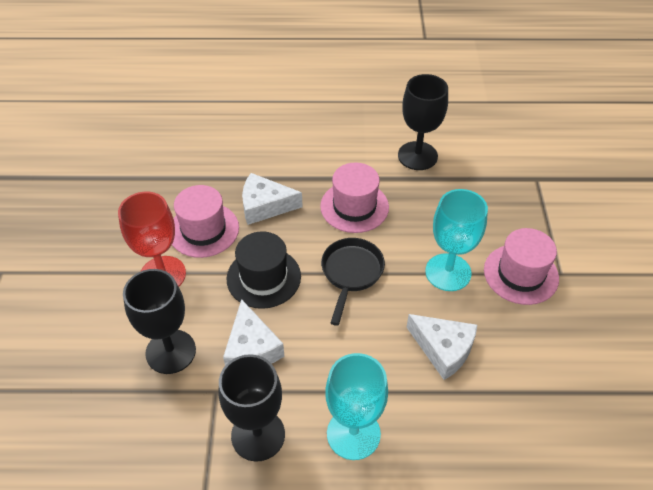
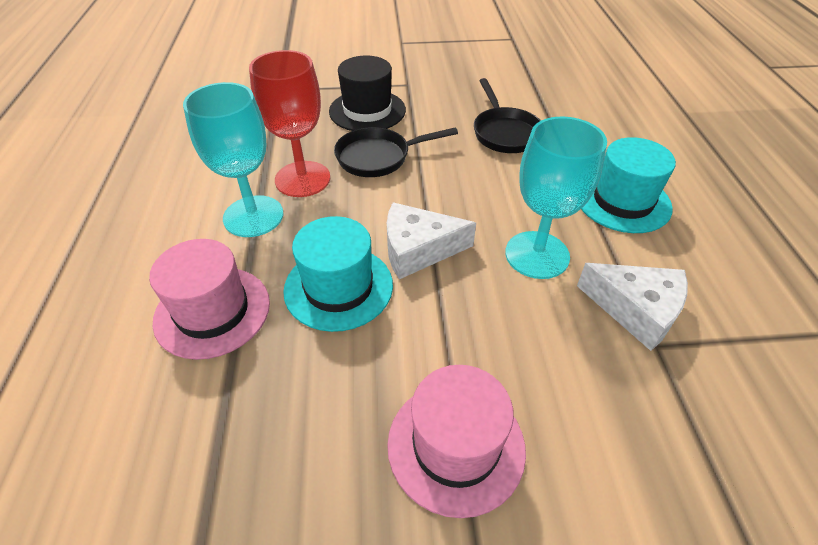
black goblet: [123,269,196,374] [219,354,285,462] [398,74,448,170] = 3 -> none = 0
black pan: [321,238,385,326] = 1 -> [334,127,458,177] [474,78,541,153] = 2
pink hat: [172,185,239,258] [320,162,389,233] [484,228,559,305] = 3 -> [149,239,270,360] [387,365,526,518] = 2
turquoise hat: none = 0 -> [283,216,393,332] [581,137,676,233] = 2
white cheese: [223,299,284,366] [242,173,303,225] [407,314,477,380] = 3 -> [387,202,476,279] [577,263,688,351] = 2

